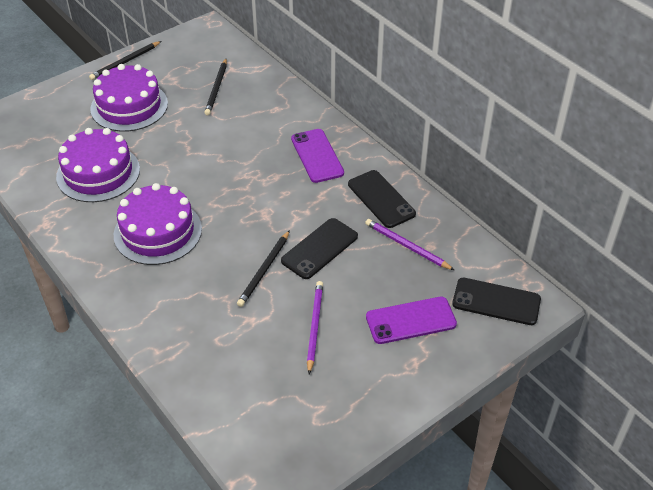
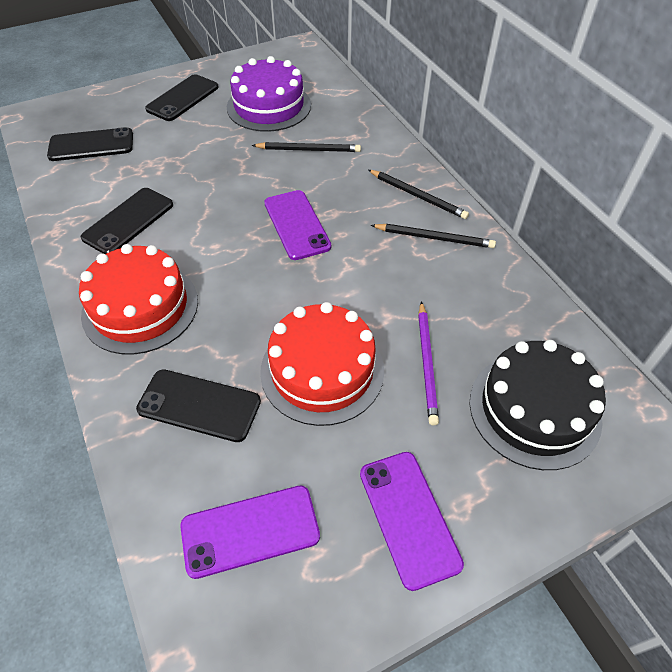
black cake: none = 0 -> [470,340,606,470] = 1
black phone: [281,218,358,279] [348,170,416,228] [452,278,541,325] = 3 -> [47,127,133,161] [80,188,173,254] [136,369,261,442] [145,74,219,121] = 4
purple cake: [56,128,140,202] [90,64,168,132] [114,183,202,265] = 3 -> [227,56,311,132] = 1
purple pencil: [307,281,323,374] [365,219,454,270] = 2 -> [418,301,439,426] = 1
purple phone: [291,129,344,183] [366,297,457,344] = 2 -> [180,485,320,579] [264,190,331,260] [360,452,464,591] = 3
red cake: none = 0 -> [79,244,198,355] [260,302,384,426] = 2

